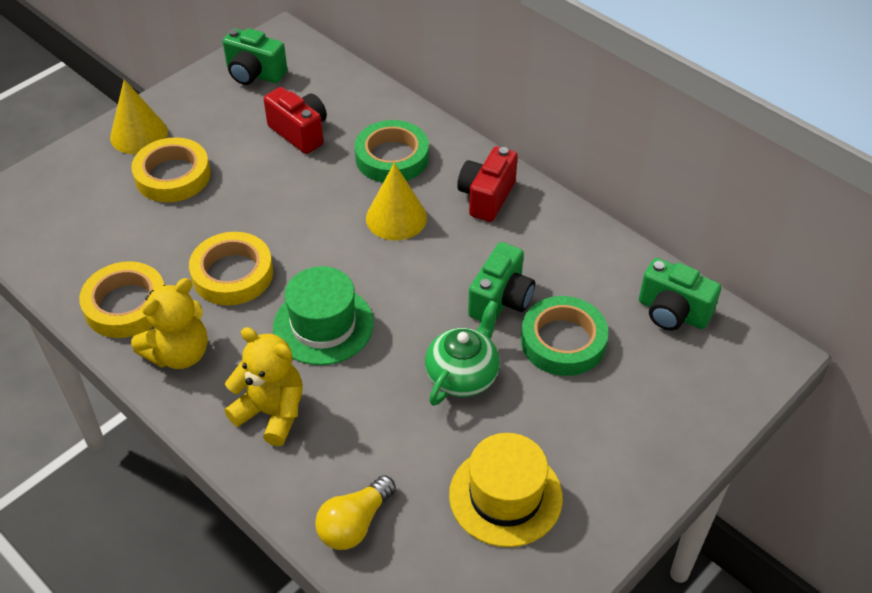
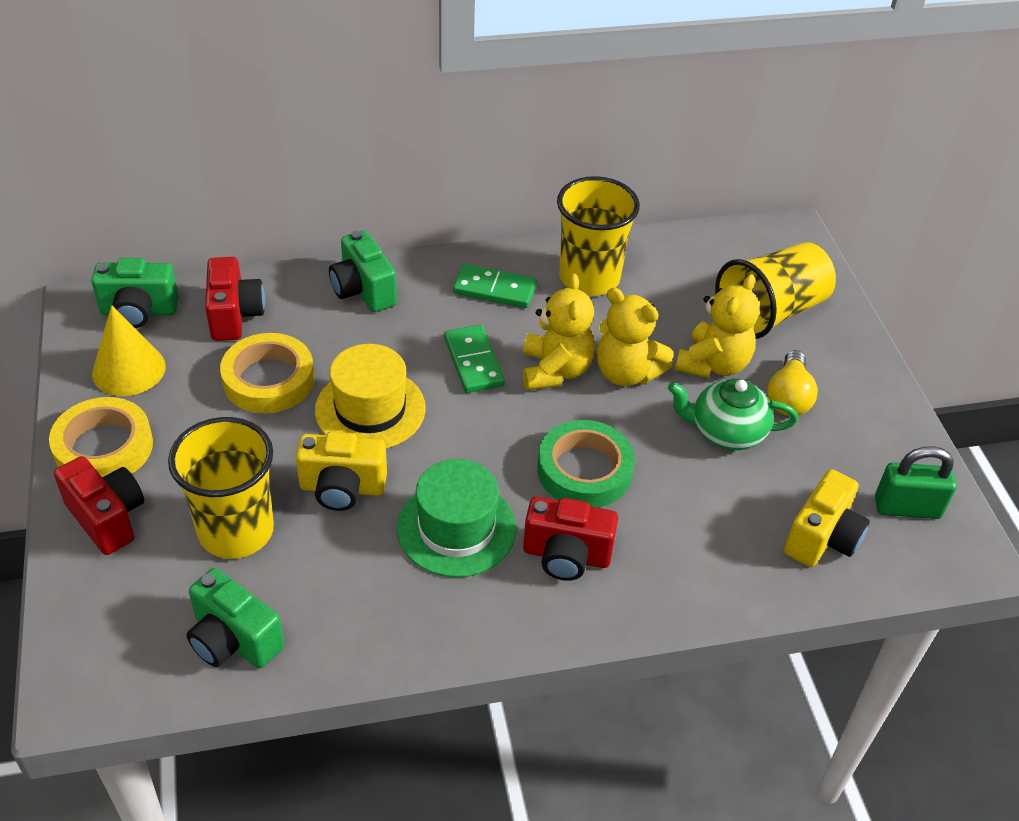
green domino: none = 0 -> [444,325,505,393] [453,264,537,308] = 2
green padlock: none = 0 -> [875,446,957,519] = 1
green tape: [355,120,429,183] [521,296,608,376] = 2 -> [537,420,635,508] = 1
red camera: [263,87,327,154] [457,146,518,222] = 2 -> [54,456,144,555] [205,257,265,341] [523,497,618,581] = 3
yellow camera: none = 0 -> [295,432,387,511] [784,469,870,567] = 2
yellow cone: [110,79,168,154] [366,163,427,240] = 2 -> [92,305,166,396] = 1
yellow cup: none = 0 -> [168,417,274,559] [557,176,640,296] [715,242,836,339] = 3
yellow tape: [79,261,165,338] [131,137,211,202] [189,232,273,305] = 3 -> [49,397,153,477] [220,333,314,413] = 2
yellow teddy bear: [131,278,208,369] [225,327,303,446] = 2 -> [523,274,595,390] [596,288,673,386] [675,274,760,378] = 3

